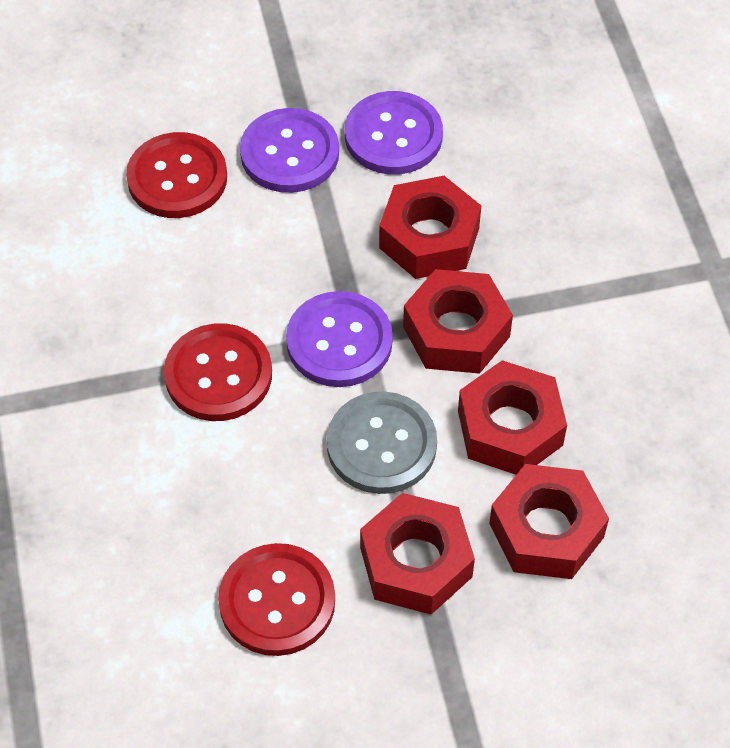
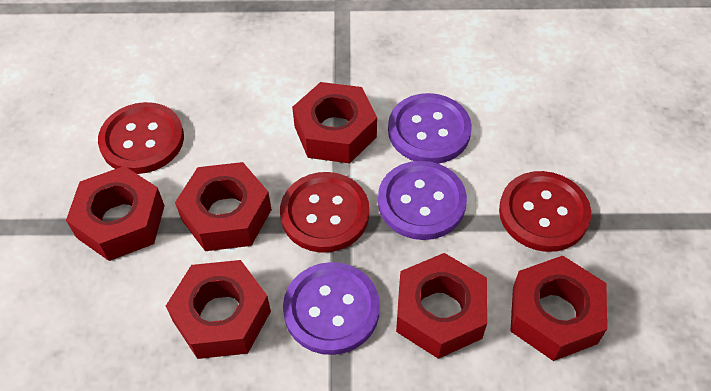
grey button: [327,392,437,494] = 1 -> none = 0
red nut: [360,493,475,614] [379,176,481,279] [403,269,513,374] [458,360,567,475] [489,464,609,579] = 5 -> [66,166,165,261] [166,260,271,359] [175,162,272,251] [292,82,377,163] [396,253,487,359] [510,256,607,361] = 6

